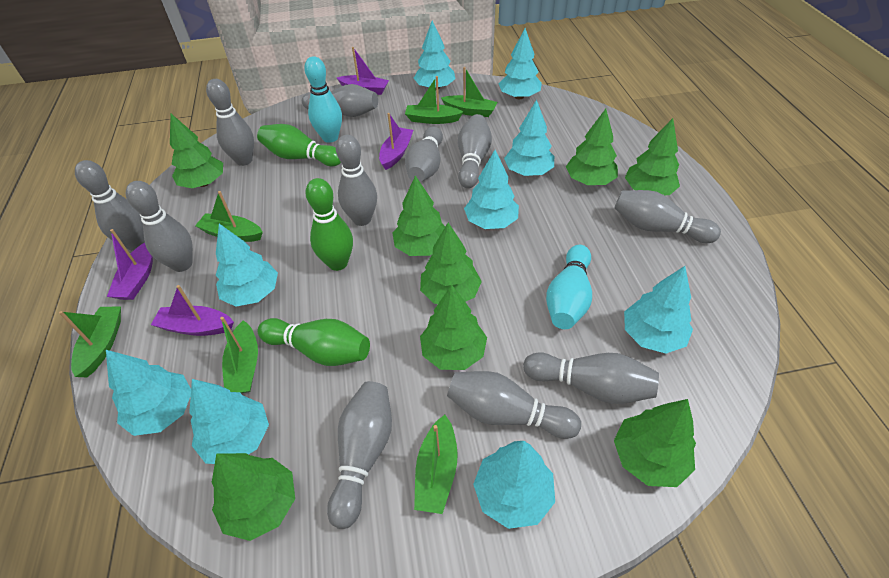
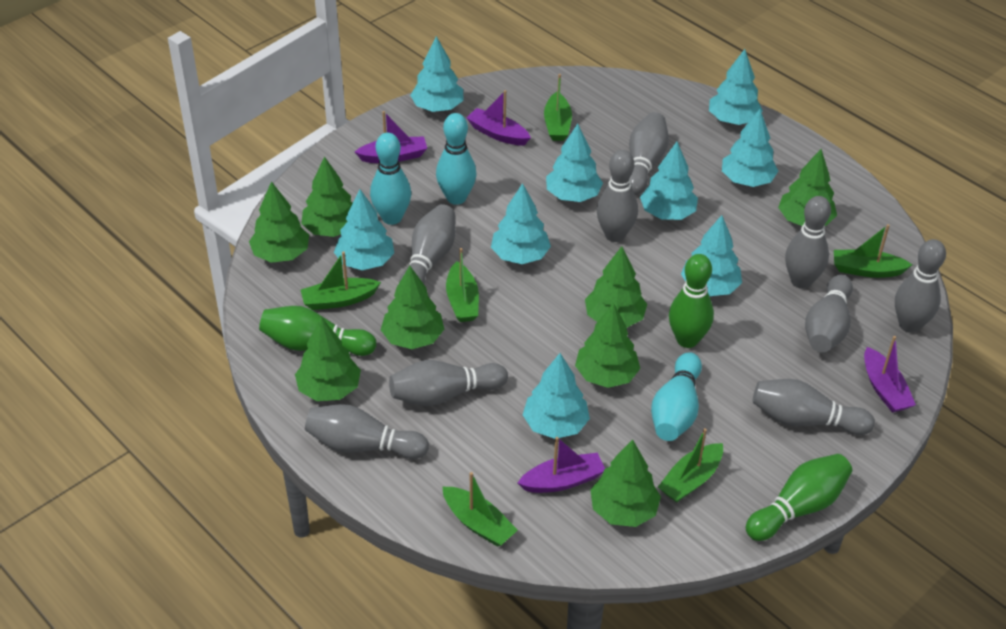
grey bowling pin: [75,160,145,251] [126,181,193,272] [206,79,254,166] [302,84,378,117] [327,381,392,529] [336,135,377,226] [405,126,443,182] [447,371,581,439] [458,114,492,188] [523,352,659,404] [614,190,721,243] = 11 -> [305,404,429,459] [389,360,508,406] [399,204,455,284] [597,150,638,242] [629,112,669,195] [752,379,875,435] [785,196,831,289] [805,275,853,352] [895,239,946,333] = 9
turquoise bowling pin: [304,56,342,143] [546,245,592,329] = 2 -> [370,133,411,225] [436,113,477,205] [651,352,702,441] = 3

